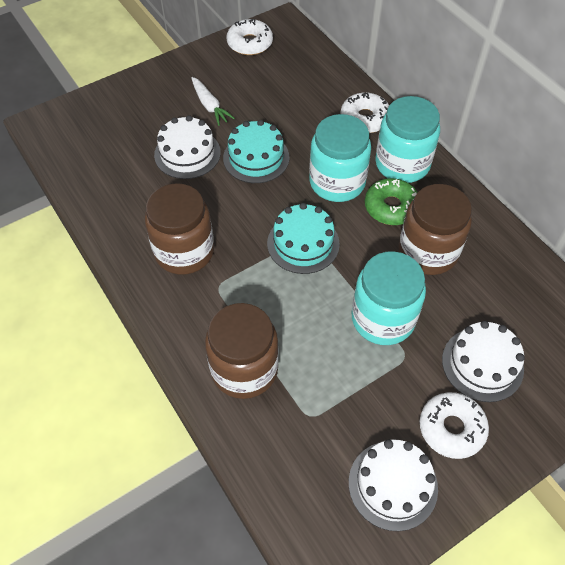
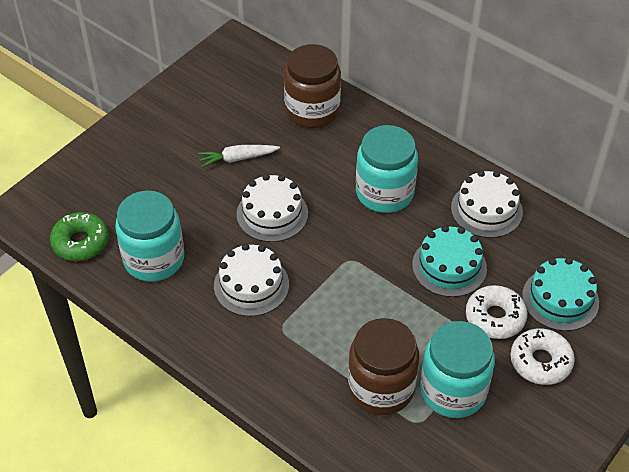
brown jar: [145,183,214,275] [205,303,279,399] [399,184,472,275] = 3 -> [284,44,341,128] [348,318,419,415] = 2
white donut: [227,19,273,55] [341,92,389,133] [420,392,489,459] = 3 -> [466,285,527,339] [511,328,575,385] = 2

